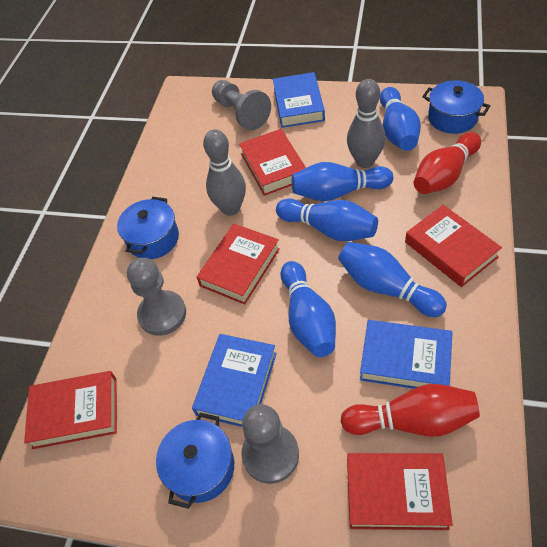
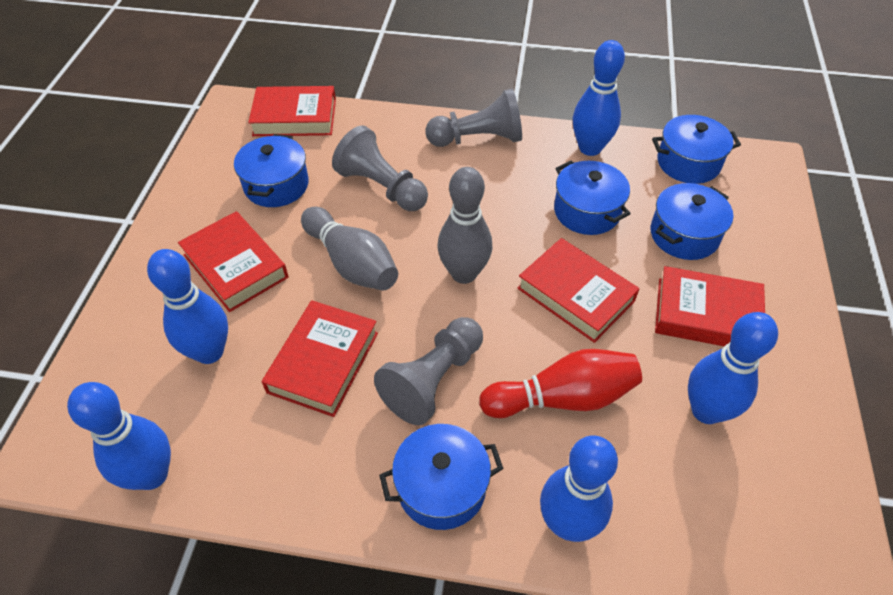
blue book: [192,334,277,427] [273,72,325,128] [360,320,453,389] = 3 -> none = 0
blue pot: [117,197,179,259] [156,412,234,509] [422,80,490,134] = 3 -> [234,134,309,207] [379,424,504,530] [554,160,631,235] [650,183,733,260] [652,115,741,184] = 5
red bowling pin: [341,384,480,437] [414,132,481,194] = 2 -> [479,349,642,418] = 1

